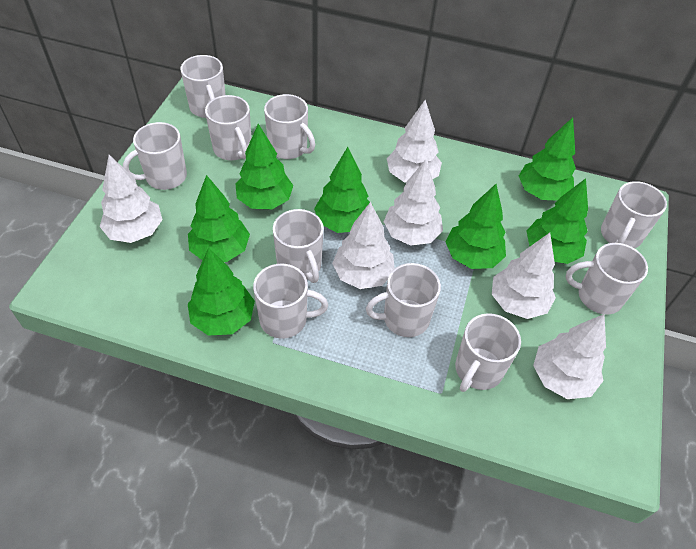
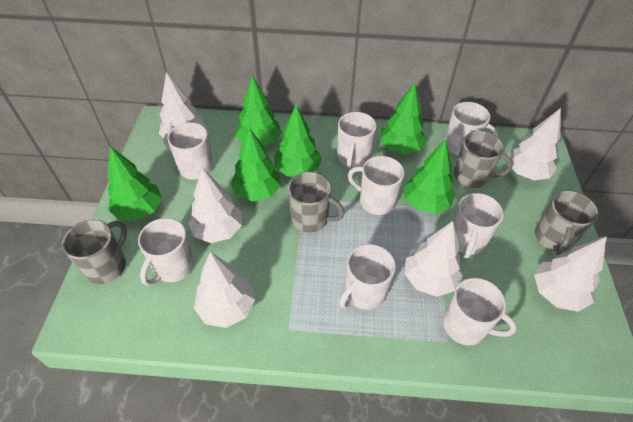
green tree: [188,175,250,262] [188,248,255,336] [235,124,293,209] [314,147,372,233] [446,184,506,269] [519,117,576,200] [527,178,588,264] = 7 -> [108,146,162,221] [231,127,281,201] [235,76,282,146] [274,105,322,177] [380,82,427,154] [404,140,455,214] = 6
grey mug: none = 0 -> [62,220,127,284] [288,172,345,233] [454,131,513,188] [535,191,598,255] = 4
white mug: [123,122,187,190] [180,55,226,118] [205,95,251,160] [253,264,328,339] [264,94,315,159] [273,209,324,283] [366,263,441,337] [455,313,521,392] [566,243,648,315] [601,181,667,249] = 10 -> [138,218,194,286] [163,122,213,179] [337,112,377,169] [339,244,396,310] [348,156,404,215] [443,278,517,345] [444,102,498,156] [453,193,504,258] = 8

